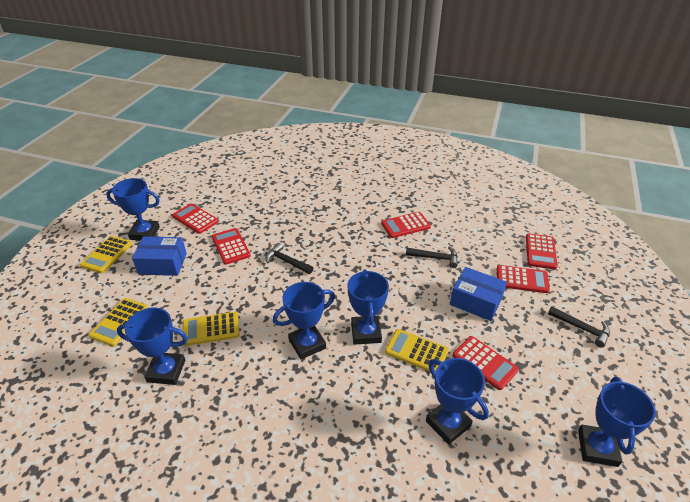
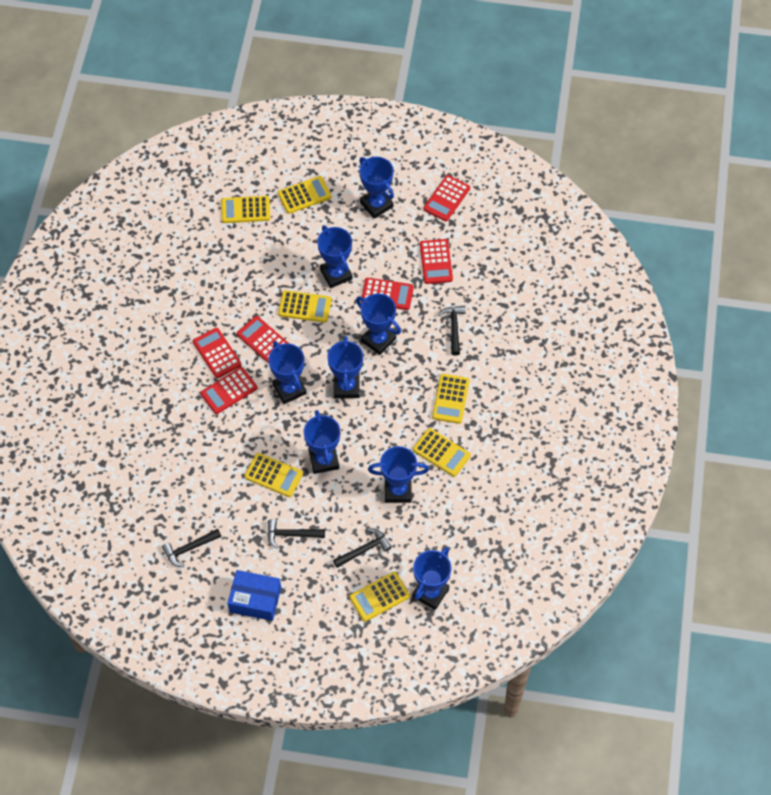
black hammer: [265,243,313,274] [406,247,458,268] [548,306,610,348] = 3 -> [162,529,222,567] [267,519,325,548] [333,528,392,568] [438,306,466,356] = 4
blue box: [132,236,187,276] [450,267,507,321] = 2 -> [228,570,281,621] = 1
blue trophy: [106,178,160,241] [117,308,188,385] [273,282,335,360] [348,269,389,345] [426,358,489,445] [578,377,656,467] = 6 -> [268,341,307,404] [304,410,340,474] [317,225,353,288] [327,336,363,398] [356,293,401,355] [359,157,394,219] [368,446,429,503] [412,547,451,610] = 8
yellow calculator: [80,236,132,273] [89,298,149,346] [182,312,240,346] [385,329,449,372] = 4 -> [221,196,270,223] [245,453,303,497] [278,176,331,214] [278,290,332,323] [349,572,410,622] [413,428,471,477] [432,374,470,424] = 7

